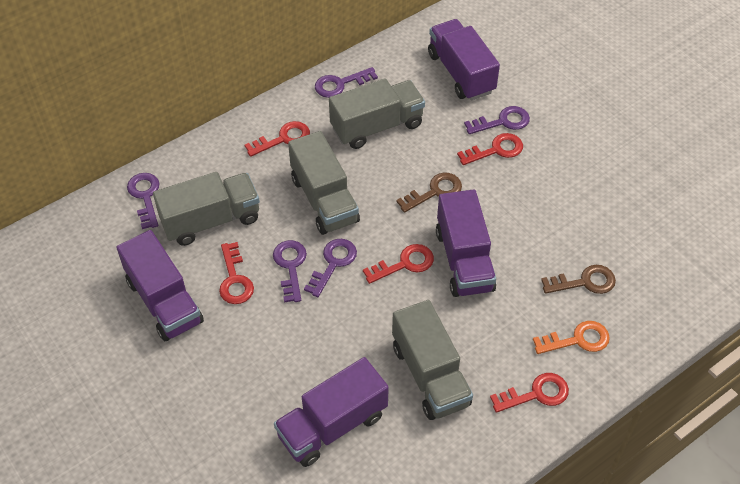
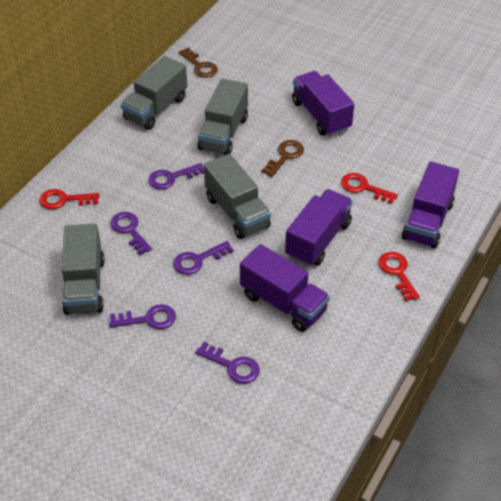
orange key: [533,321,610,354] = 1 -> none = 0
red key: [219,242,254,304] [245,121,310,157] [363,244,434,284] [457,133,523,165] [490,373,569,413] = 5 -> [39,189,99,209] [341,173,398,204] [378,252,420,301] = 3

